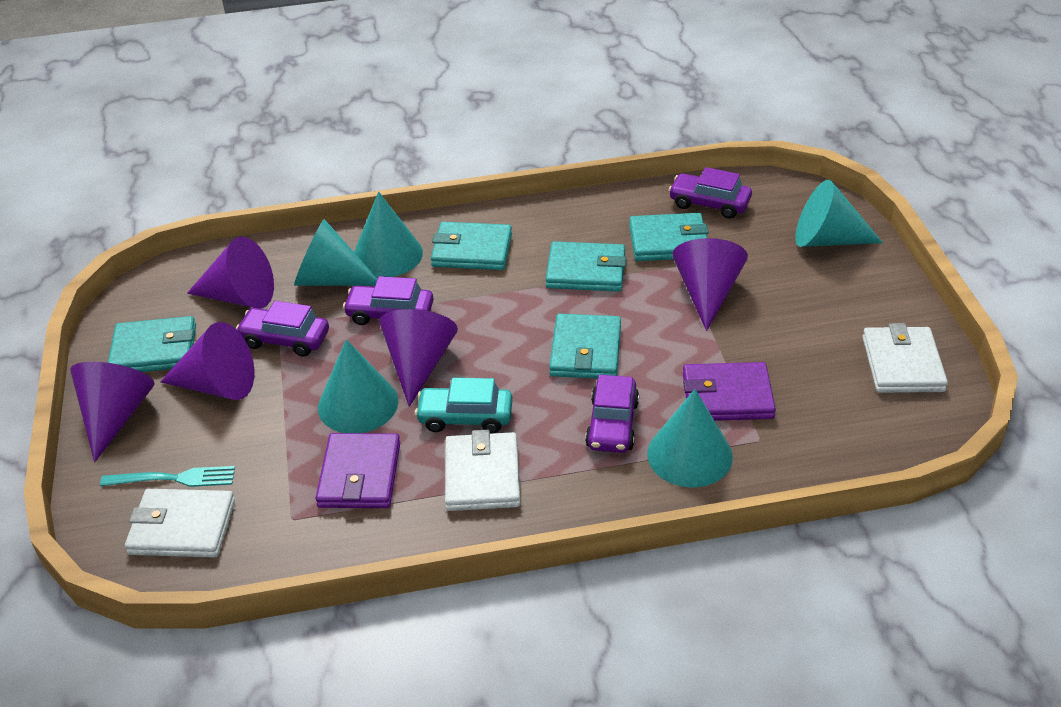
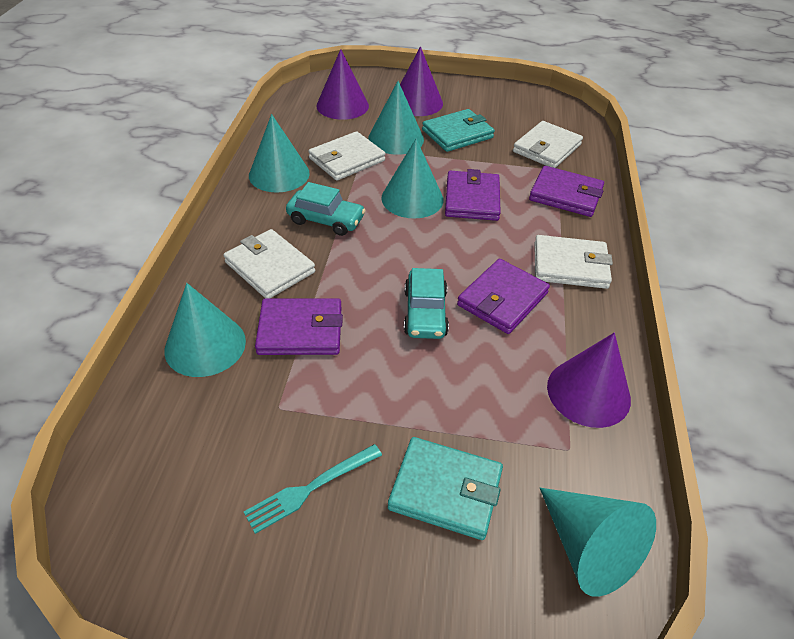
purple car: [236,301,329,357] [343,276,434,325] [585,375,639,453] [669,167,752,219] = 4 -> none = 0
purple cone: [70,362,155,462] [160,322,254,400] [187,237,274,309] [379,309,458,407] [672,238,748,331] = 5 -> [316,49,369,120] [400,46,443,116] [547,333,631,428] = 3
purple wallet: [315,433,400,508] [683,362,776,421] = 2 -> [255,298,343,355] [445,169,501,221] [457,259,550,334] [529,166,604,217] = 4
turquoise car: [415,378,513,434] = 1 -> [286,182,366,236] [404,268,449,339] = 2
turquoise wallet: [108,316,196,372] [431,222,512,270] [546,241,626,292] [549,314,621,379] [629,213,709,261] = 5 -> [388,437,503,540] [422,109,495,152] = 2
white wallet: [125,489,235,557] [445,430,521,511] [862,323,948,393] = 3 -> [223,229,315,298] [308,131,385,181] [513,121,583,168] [534,235,613,289] = 4

